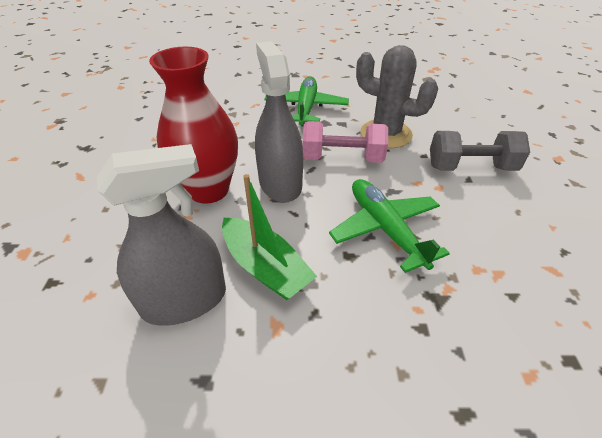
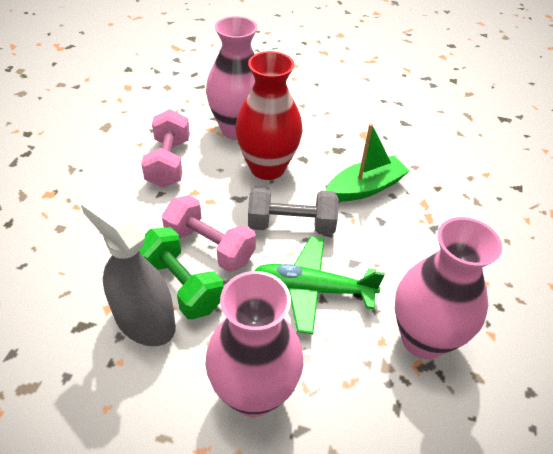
green dumbbell: none = 0 -> [139,227,223,319] = 1
green plane: [264,76,349,126] [329,179,450,273] = 2 -> [255,236,385,334] = 1
grey cactus: [356,45,438,149] = 1 -> none = 0
grey spray bottle: [97,144,226,326] [255,41,303,203] = 2 -> [81,195,176,346] = 1
pink dumbbell: [303,121,388,163] = 1 -> [141,109,190,188] [162,195,256,272] = 2
pink vase: none = 0 -> [205,271,304,417] [206,16,257,140] [395,217,502,359] = 3

